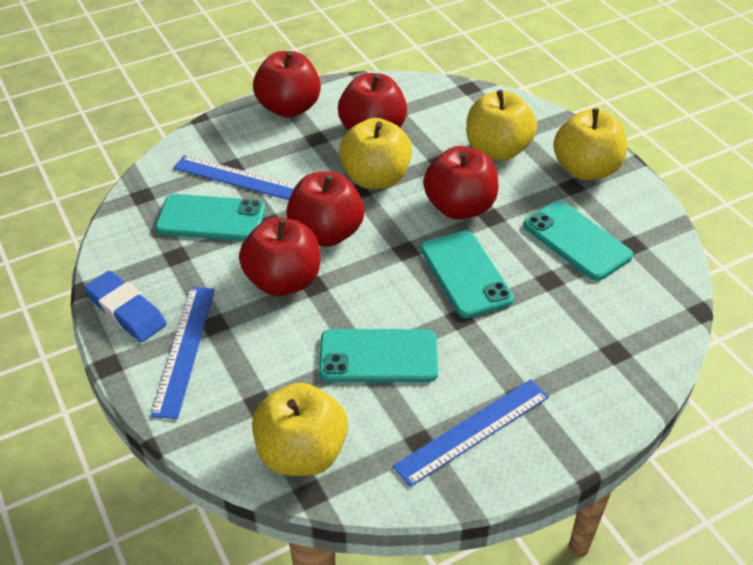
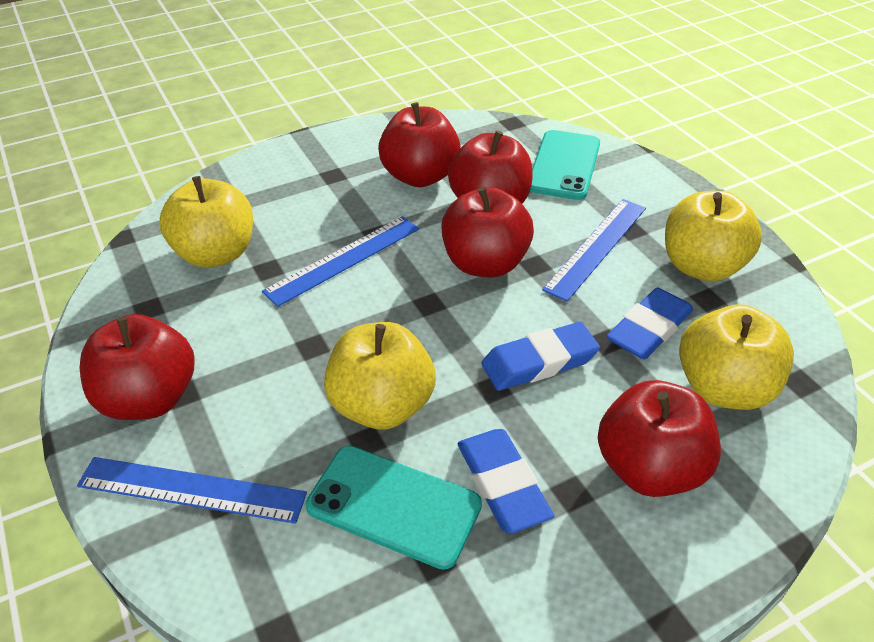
blue eraser: [84,271,167,342] = 1 -> [457,429,554,533] [481,322,600,391] [607,288,693,359] = 3
turquoise phone: [155,194,265,241] [319,329,438,382] [420,231,514,318] [523,201,633,281] = 4 -> [306,446,482,570] [530,130,600,200] = 2

